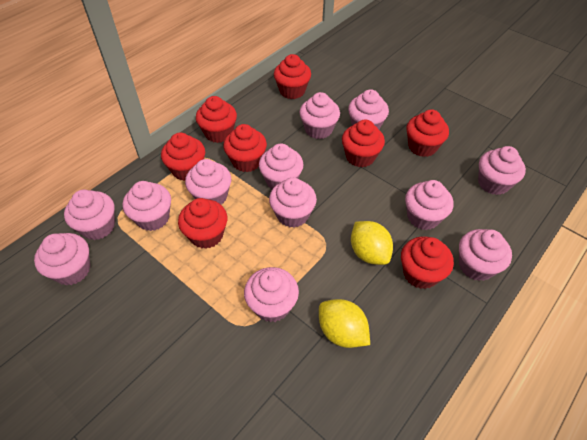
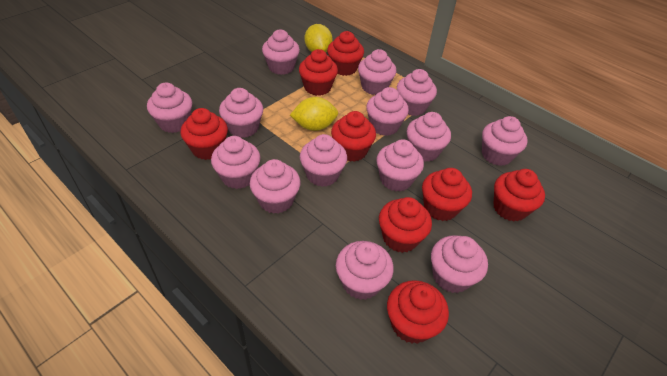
pink cupcake: [34,233,90,285] [64,190,115,240] [123,181,171,231] [185,159,231,204] [244,267,299,322] [259,144,304,189] [269,178,317,228] [299,92,340,139] [348,89,389,129] [405,180,454,230] [459,229,512,281] [478,146,526,195] = 12 -> [147,83,192,133] [211,136,260,189] [219,88,263,138] [250,159,301,214] [262,30,300,75] [300,134,347,187] [336,241,394,300] [358,49,397,95] [366,87,409,136] [376,139,424,191] [397,69,437,116] [407,112,451,162] [431,235,488,293] [482,116,528,166] = 14

